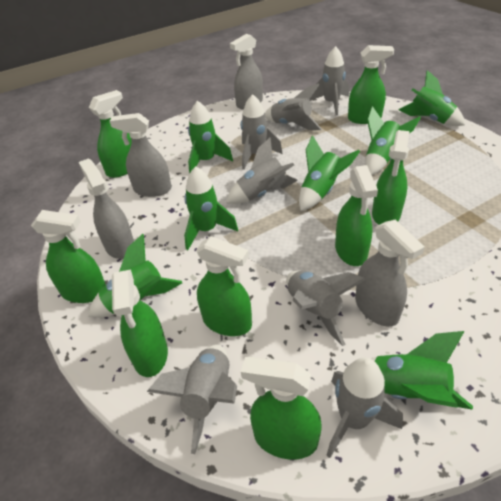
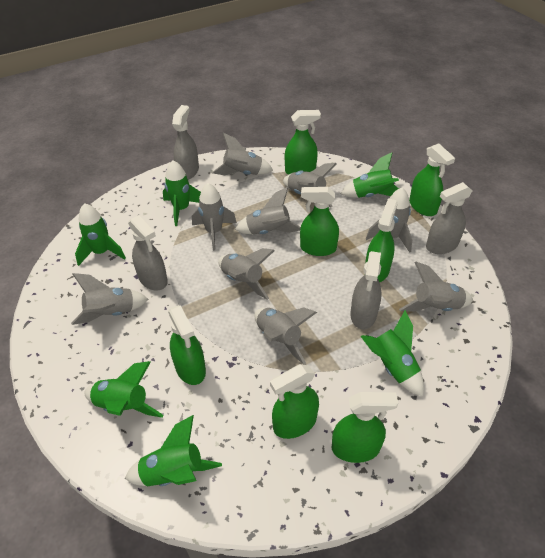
green rocket: [88,234,182,318] [184,166,238,250] [188,101,233,174] [299,135,360,211] [365,106,421,175] [371,331,473,410] [398,70,465,126] = 7 -> [75,203,126,266] [84,361,163,418] [125,415,222,486] [163,160,201,226] [340,152,399,198] [361,310,424,396] = 6
green spray bottle: [31,210,106,303] [89,90,132,178] [112,270,168,377] [196,236,252,336] [241,357,322,459] [335,165,378,266] [348,45,394,124] [372,130,410,225] = 8 -> [168,305,206,385] [270,364,319,439] [285,110,321,175] [300,187,339,256] [332,392,398,463] [365,198,398,282] [409,143,455,216] = 7
grey rocket: [147,345,237,454] [226,138,298,204] [241,94,283,170] [265,83,322,130] [286,270,366,346] [309,46,349,115] [326,358,403,458] = 7 -> [71,273,148,325] [192,183,237,251] [212,133,273,175] [218,248,275,300] [235,187,301,234] [254,307,317,364] [283,163,337,208] [366,187,412,253] [399,262,473,312] = 9

